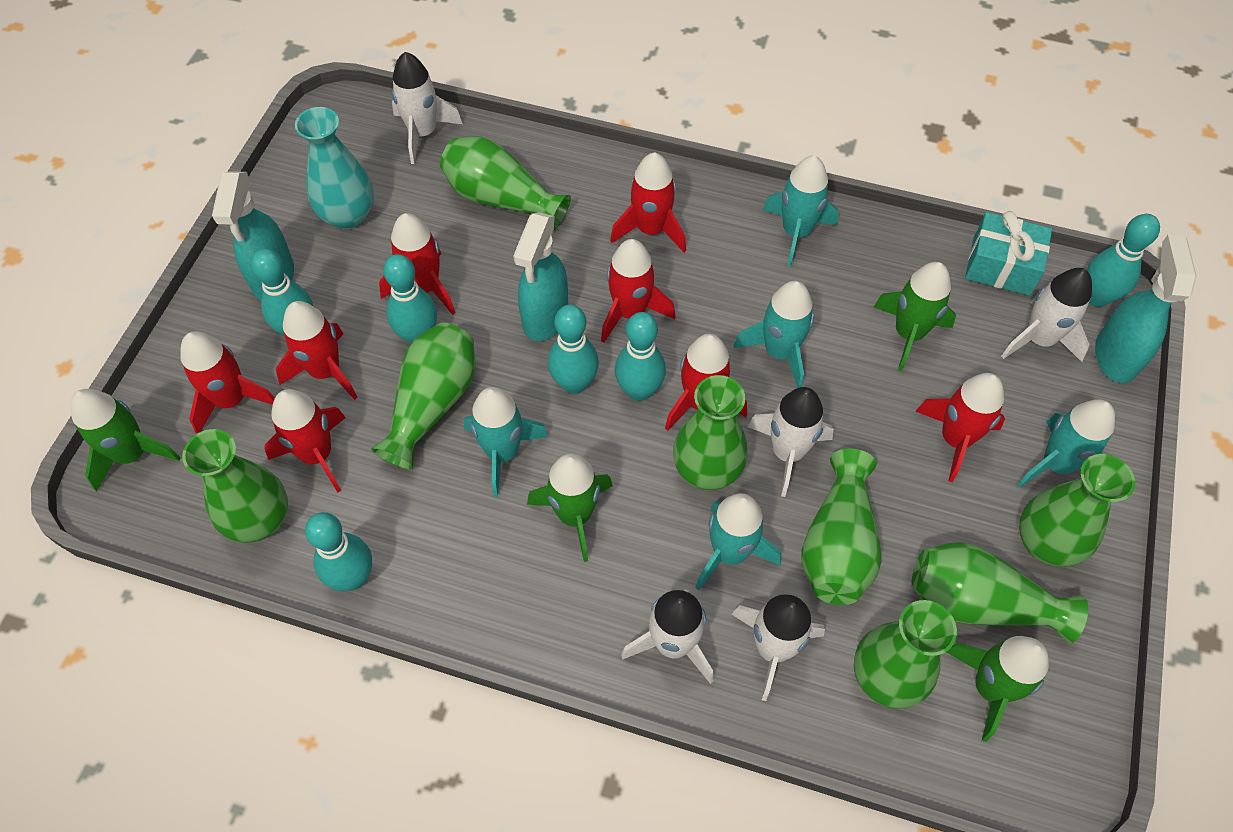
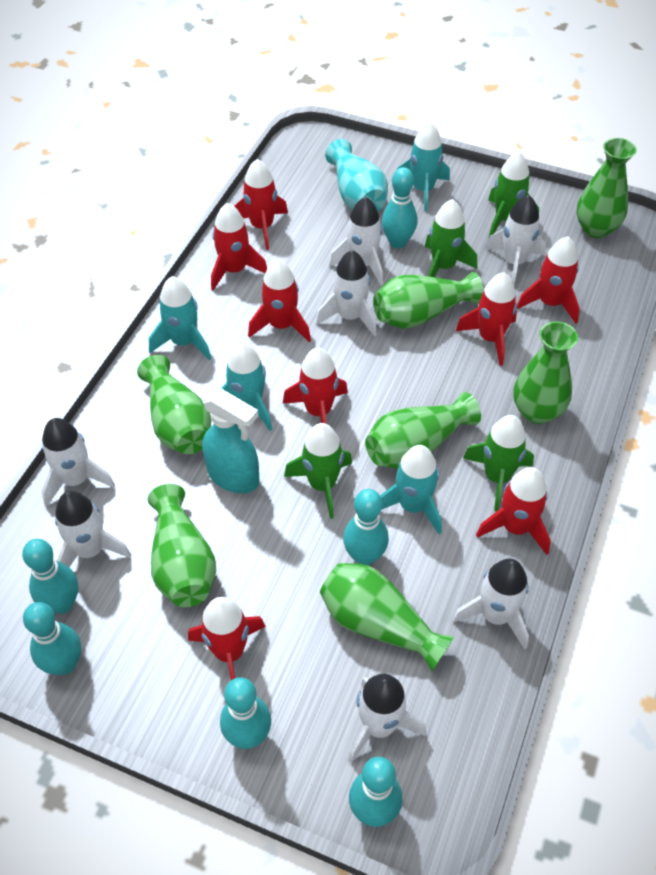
green vase: [182,429,288,543] [371,322,475,470] [440,136,571,231] [673,375,748,490] [802,449,881,605] [854,600,957,709] [912,542,1088,643] [1019,454,1135,567] = 8 -> [137,355,212,454] [148,484,216,607] [320,563,455,672] [365,392,481,469] [373,272,483,329] [513,321,578,424] [576,138,636,238] = 7
turquoise gift: [965,211,1052,296] = 1 -> none = 0
turquoise rocket: [464,387,549,497] [695,493,781,591] [734,281,814,388] [763,155,839,267] [1017,399,1115,488] = 5 -> [149,276,211,361] [221,342,272,431] [380,445,442,534] [397,122,450,212] = 4
turquoise spray bottle: [212,171,294,300] [513,212,568,341] [1095,235,1197,383] = 3 -> [202,388,259,493] = 1
white rocket: [392,52,463,164] [621,589,714,684] [731,594,825,701] [748,387,834,497] [1001,268,1092,362] = 5 -> [42,418,115,507] [55,491,131,567] [316,250,377,337] [329,197,383,285] [348,674,426,763] [452,559,529,650] [485,195,546,284] = 7

